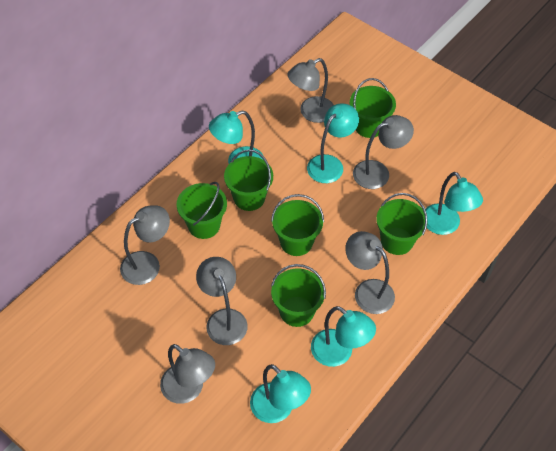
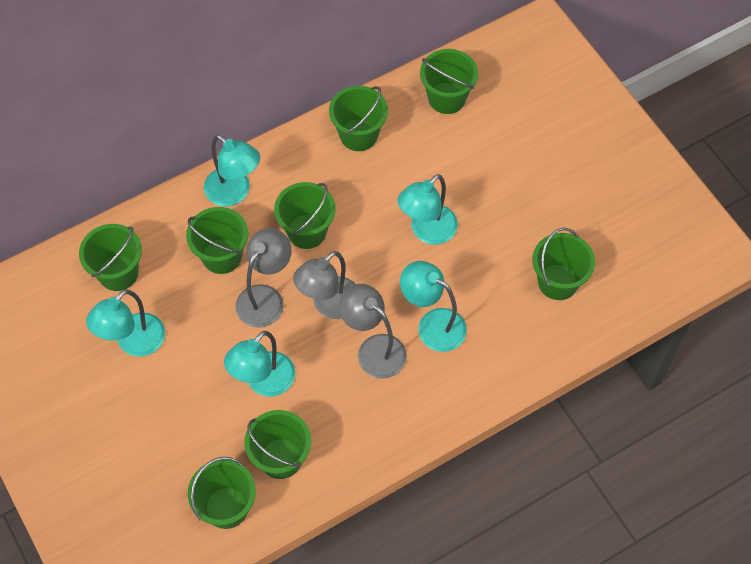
green bucket: [177,182,227,239] [224,149,273,211] [271,194,324,256] [271,264,326,327] [350,78,396,138] [376,193,428,255] = 6 -> [79,224,142,291] [186,207,248,274] [188,457,256,529] [244,410,311,479] [274,182,336,249] [329,86,388,151] [420,49,478,114] [532,227,595,300] = 8
grey lamp: [120,205,170,285] [160,344,215,404] [196,257,248,345] [287,58,333,123] [345,231,395,314] [353,115,414,189] = 6 -> [235,228,292,328] [293,251,355,319] [339,284,407,379] = 3

